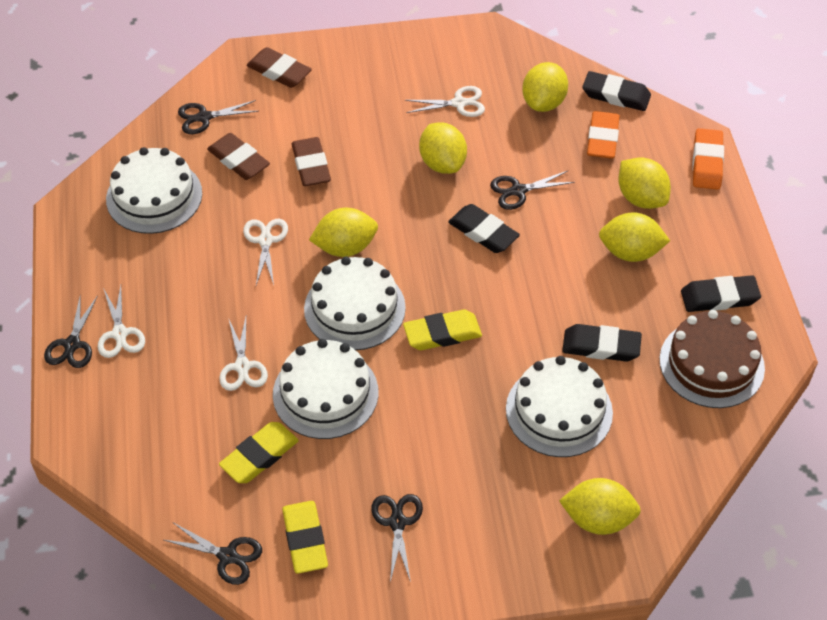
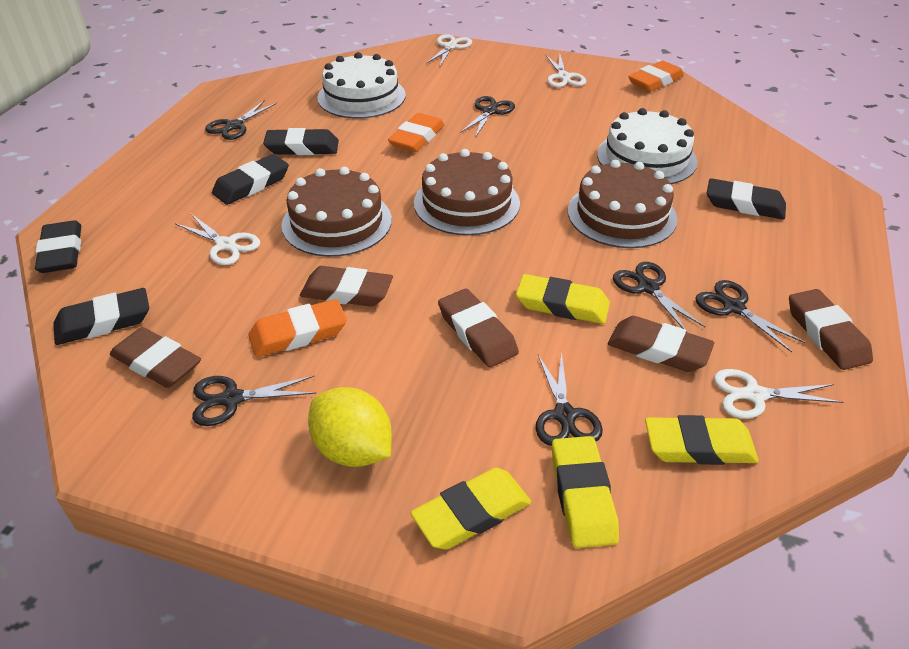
black eraser: [448,204,520,253] [562,324,642,362] [582,71,651,111] [681,275,761,312] = 4 -> [35,220,81,273] [53,288,149,345] [212,154,289,205] [263,128,339,155] [707,178,786,219] = 5
black scissors: [44,294,98,368] [164,523,262,585] [178,100,259,134] [371,494,423,582] [490,171,575,210] = 5 -> [192,376,316,426] [205,100,277,140] [460,96,515,136] [536,351,603,446] [613,262,705,332] [695,280,805,352] = 6
brown cake: [660,310,765,408] = 1 -> [281,167,392,257] [414,149,520,235] [568,160,678,248] = 3
brown eraser: [207,133,270,180] [247,47,312,88] [292,137,331,186] = 3 -> [110,327,201,388] [300,266,393,307] [438,289,519,367] [608,316,714,372] [789,289,873,370] = 5
orange eraser: [587,111,620,159] [692,128,724,190] = 2 -> [248,299,347,357] [388,113,445,152] [628,61,684,92] = 3
white cake: [106,147,202,234] [273,339,378,439] [304,257,406,350] [506,356,613,457] = 4 -> [317,52,406,119] [597,108,697,184] = 2
yellow eraser: [219,422,299,483] [282,501,328,574] [403,309,482,350] = 3 -> [411,468,531,550] [516,274,610,324] [552,436,619,548] [645,415,759,465] = 4
yellow lemon: [309,208,378,257] [419,122,467,174] [522,62,568,112] [559,478,641,535] [599,212,670,262] [618,157,671,209] = 6 -> [308,387,392,467] = 1

